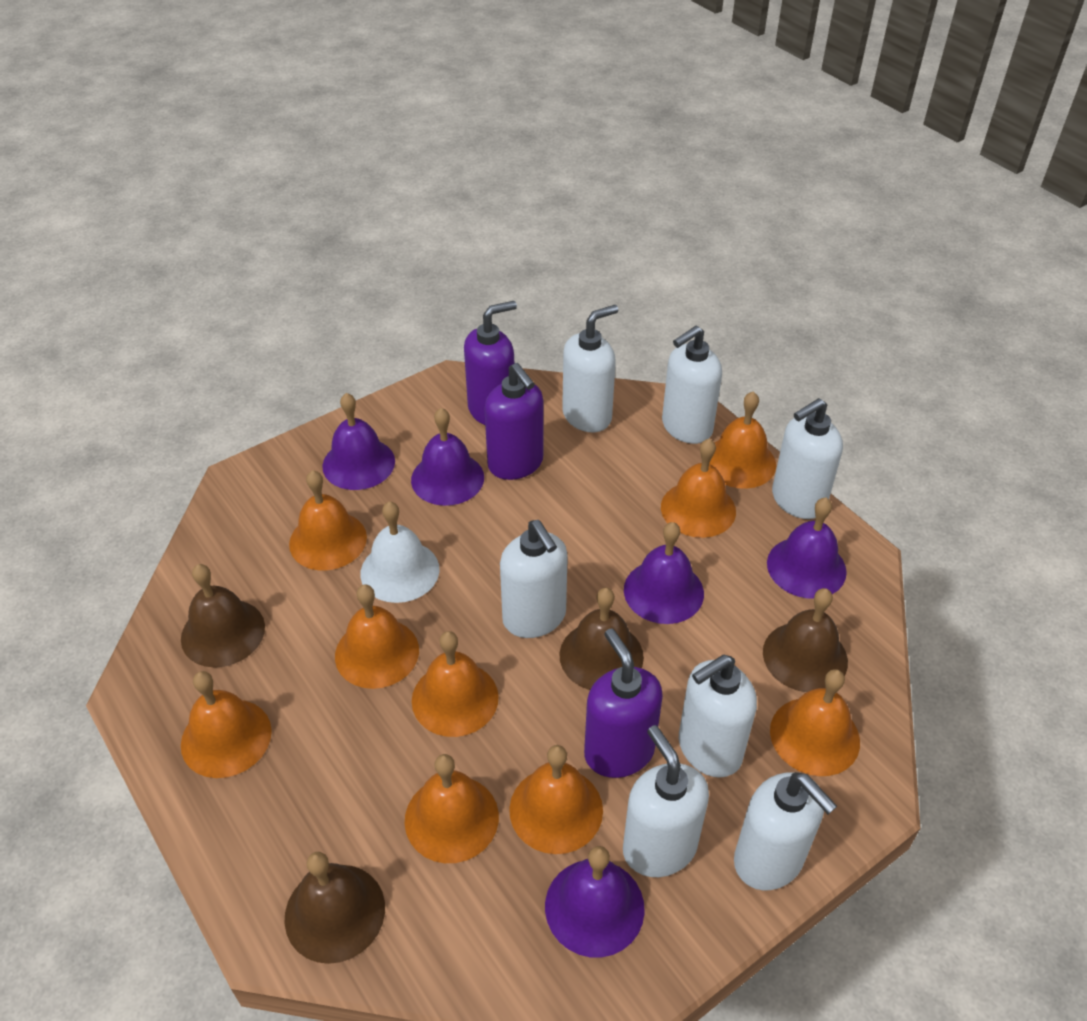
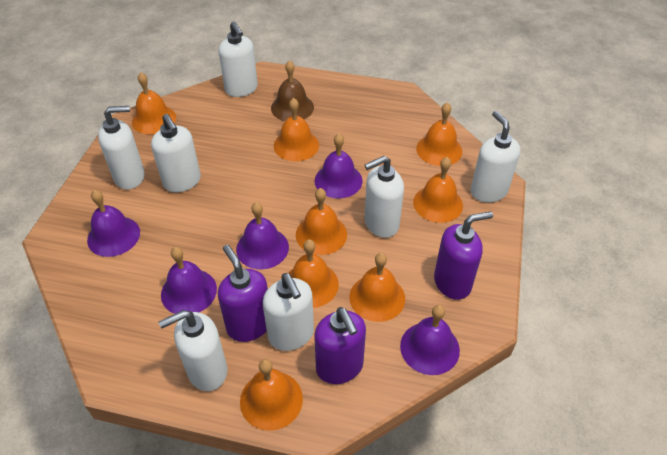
brown bell: [181,564,265,668] [284,852,385,964] [559,588,644,690] [763,588,848,692] = 4 -> [271,60,314,121] = 1
orange bell: [181,671,272,778] [289,470,367,570] [335,585,419,689] [405,754,499,863] [412,631,499,737] [509,745,603,854] [661,439,736,538] [709,392,776,489] [770,669,860,776] = 9 -> [132,72,176,135] [240,359,303,431] [274,98,319,161] [288,239,339,308] [296,188,347,255] [349,253,405,322] [413,157,463,223] [416,102,462,166] = 8
white bell: [360,501,439,603] = 1 -> none = 0

